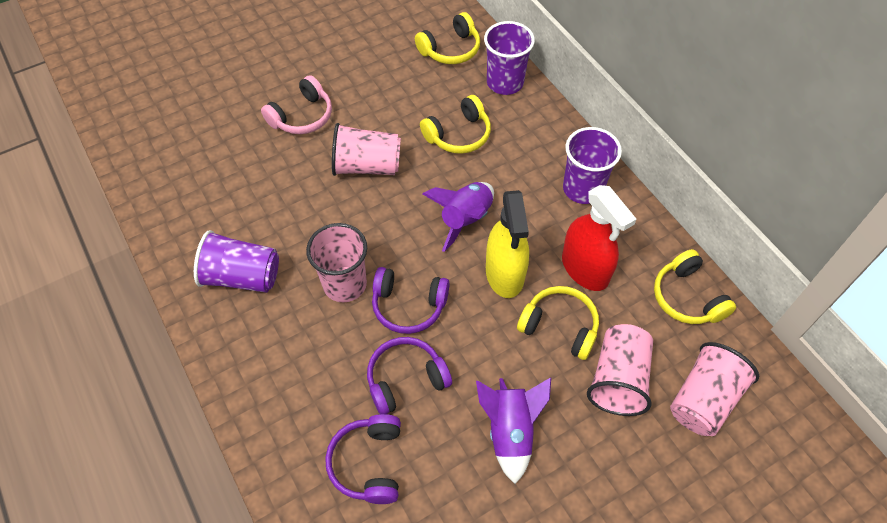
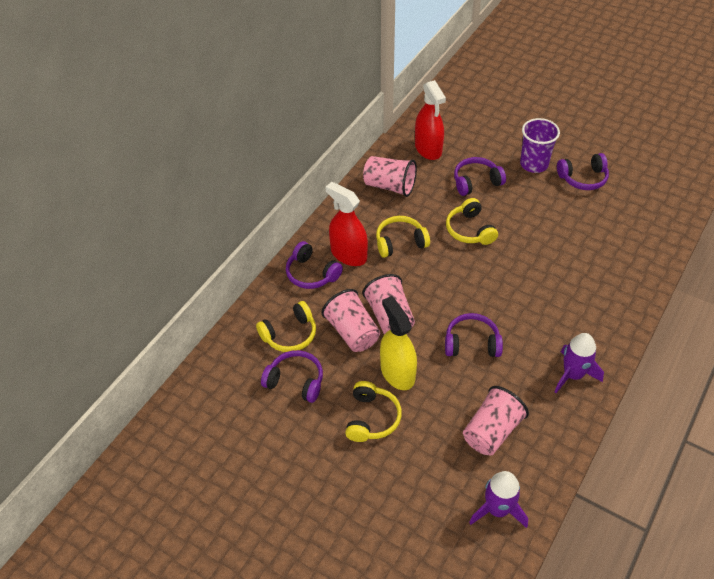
pink headphones: [261,75,332,134] = 1 -> none = 0
purple cup: [194,230,279,293] [484,21,535,95] [563,127,622,204] = 3 -> [520,118,560,173] = 1
purple headphones: [325,414,401,504] [367,337,452,414] [372,267,450,334] = 3 -> [261,350,323,403] [286,241,343,289] [445,313,503,357] [454,157,506,196] [557,153,609,190] = 5
red spray bottle: [562,185,637,291] = 1 -> [326,182,368,266] [415,80,446,160] = 2

